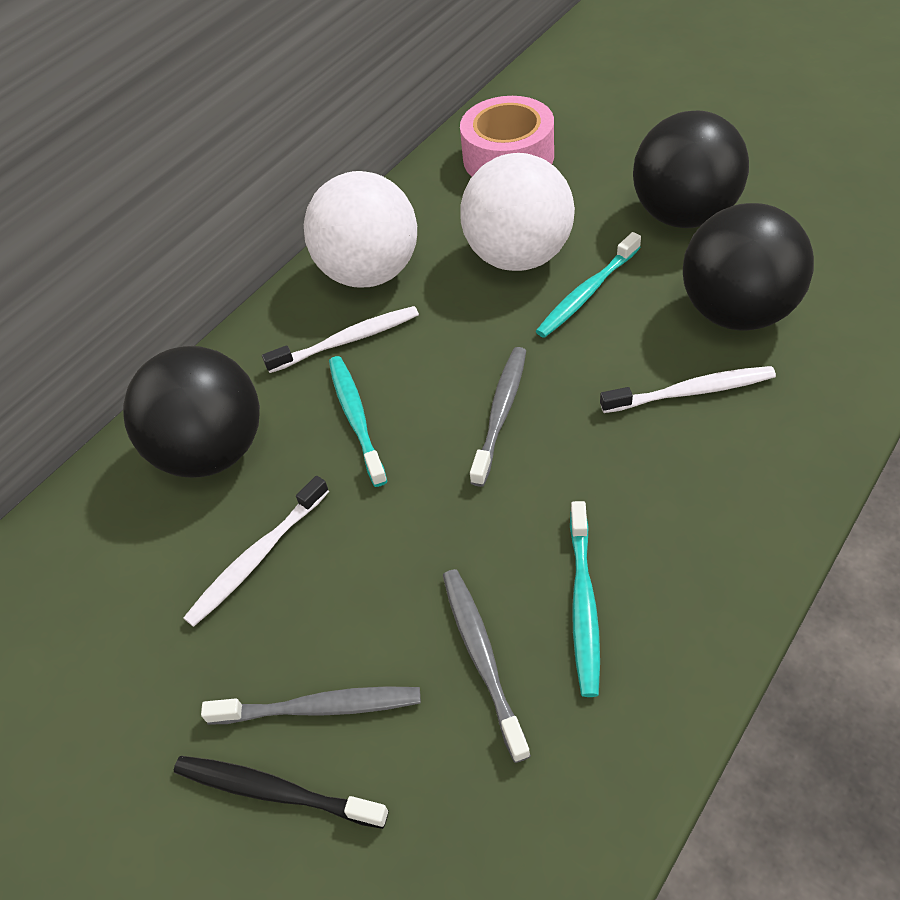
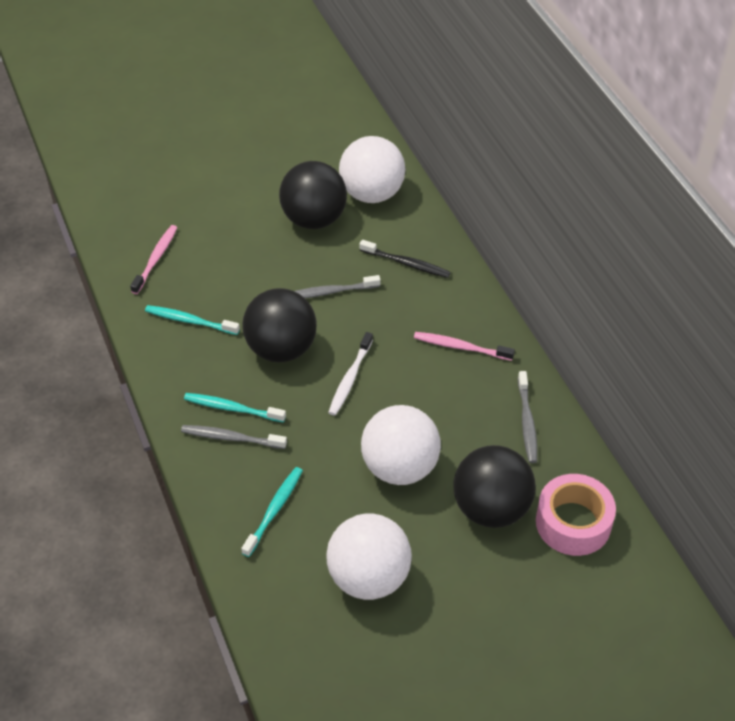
pink toothbrush: none = 0 -> [130,225,177,294] [414,332,515,361] = 2
white ball: [304,171,417,287] [460,153,575,271] = 2 -> [326,513,412,600] [339,136,406,203] [361,405,441,485] = 3
white toothbrush: [183,476,329,627] [262,306,419,373] [600,366,776,413] = 3 -> [328,332,373,416] = 1

